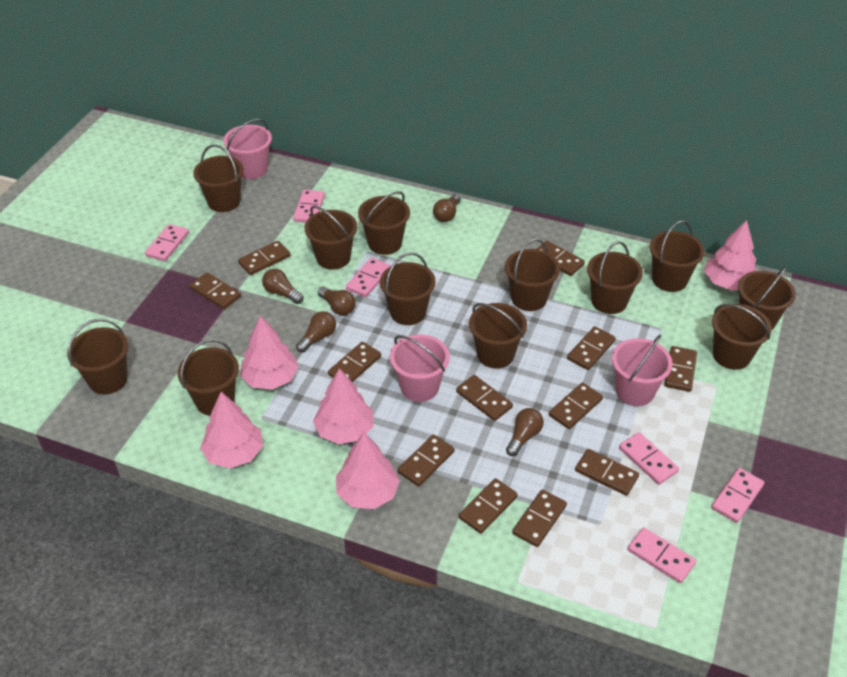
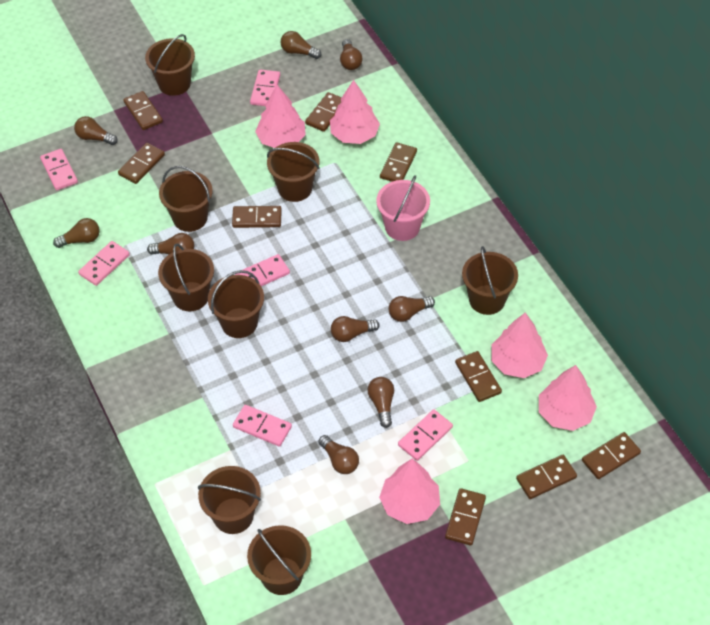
brown bucket: [67,319,128,395] [177,339,239,416] [193,145,244,212] [304,206,357,270] [358,191,410,255] [380,252,436,325] [469,303,527,368] [505,239,560,311] [587,241,643,314] [650,220,705,292] [712,304,772,370] [738,266,796,330] = 12 -> [145,34,195,96] [158,244,214,311] [159,166,213,232] [198,466,261,534] [208,270,264,338] [247,525,311,595] [267,142,320,202] [462,246,518,315] = 8
brown domino: [190,272,241,309] [238,241,290,275] [328,342,381,382] [397,435,455,487] [456,375,513,421] [459,478,518,534] [512,489,567,547] [537,241,585,276] [549,382,603,429] [567,326,616,370] [575,449,639,496] [664,346,697,392] = 12 -> [118,143,165,184] [123,91,163,130] [232,206,282,228] [305,92,342,132] [380,142,417,182] [445,488,486,546] [455,351,502,402] [516,455,577,499] [582,432,641,479] = 9
brown light bulb: [262,269,304,304] [296,311,336,353] [318,287,356,315] [433,194,461,222] [506,408,544,456] = 5 -> [53,218,99,248] [74,116,118,145] [147,233,194,255] [281,31,321,59] [318,435,359,474] [331,316,380,342] [340,39,363,70] [367,377,394,428] [389,296,435,322] = 9
pink bucket: [223,119,272,179] [390,334,450,402] [612,335,673,406] = 3 -> [376,175,430,241] = 1

